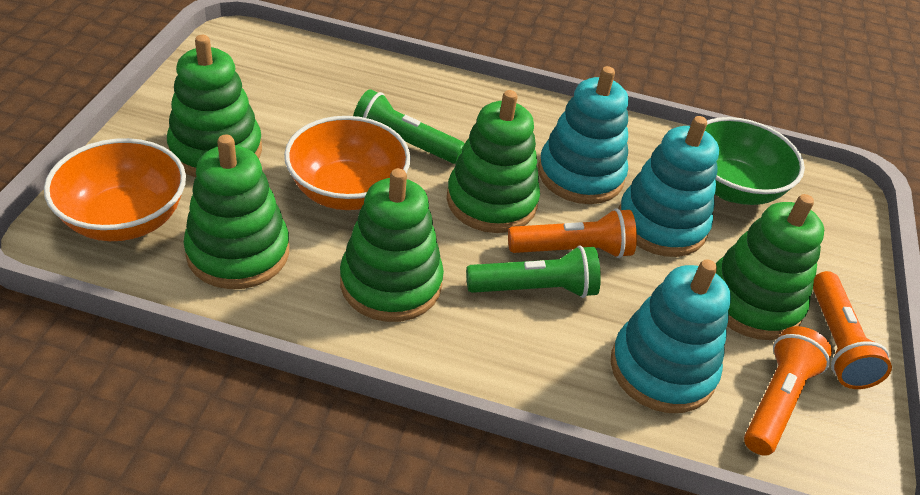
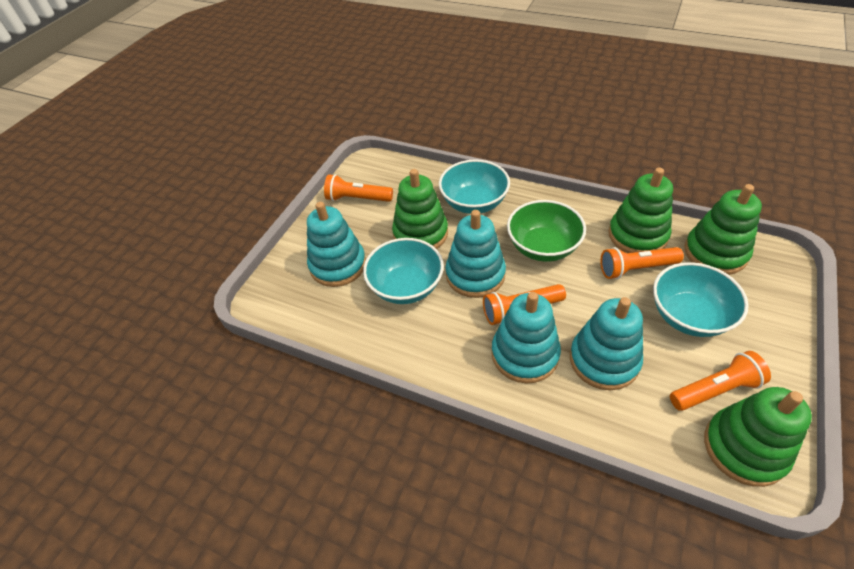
green flashlight: [353,89,465,164] [466,245,601,298] = 2 -> none = 0
green stacking toy: [167,35,262,177] [183,135,289,289] [340,168,444,322] [447,90,540,233] [716,194,824,340] = 5 -> [392,169,448,249] [608,167,673,253] [684,184,762,275] [704,387,812,487] = 4
orange bowl: [44,138,186,241] [284,116,411,210] = 2 -> none = 0
orange flashlight: [508,208,637,258] [744,326,832,456] [813,271,892,389] = 3 -> [324,174,393,202] [483,284,566,325] [600,247,684,279] [670,351,771,411] = 4
turquoise bowl: none = 0 -> [363,238,444,304] [439,159,510,214] [653,262,748,337] = 3
turquoise stacking toy: [538,66,628,204] [611,260,731,413] [618,116,719,257] = 3 -> [307,202,366,287] [445,210,506,298] [491,292,561,384] [570,297,643,390] = 4

